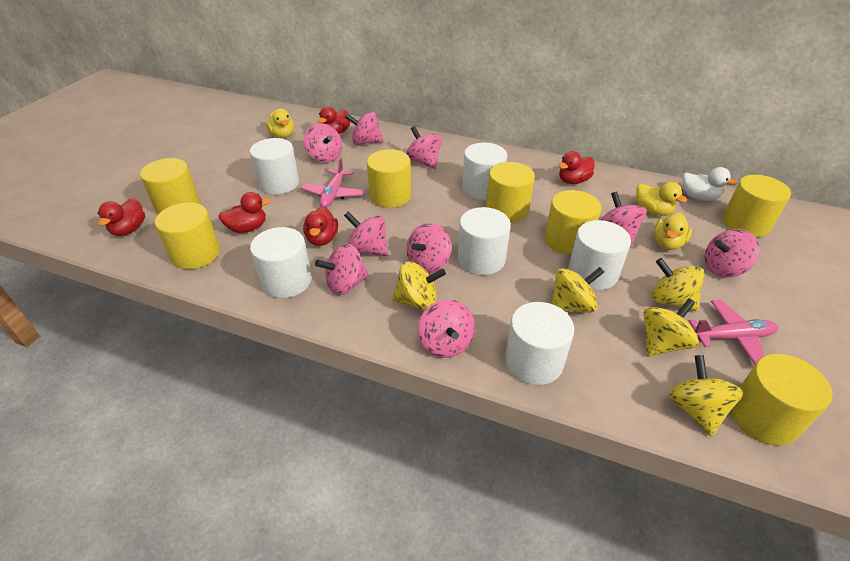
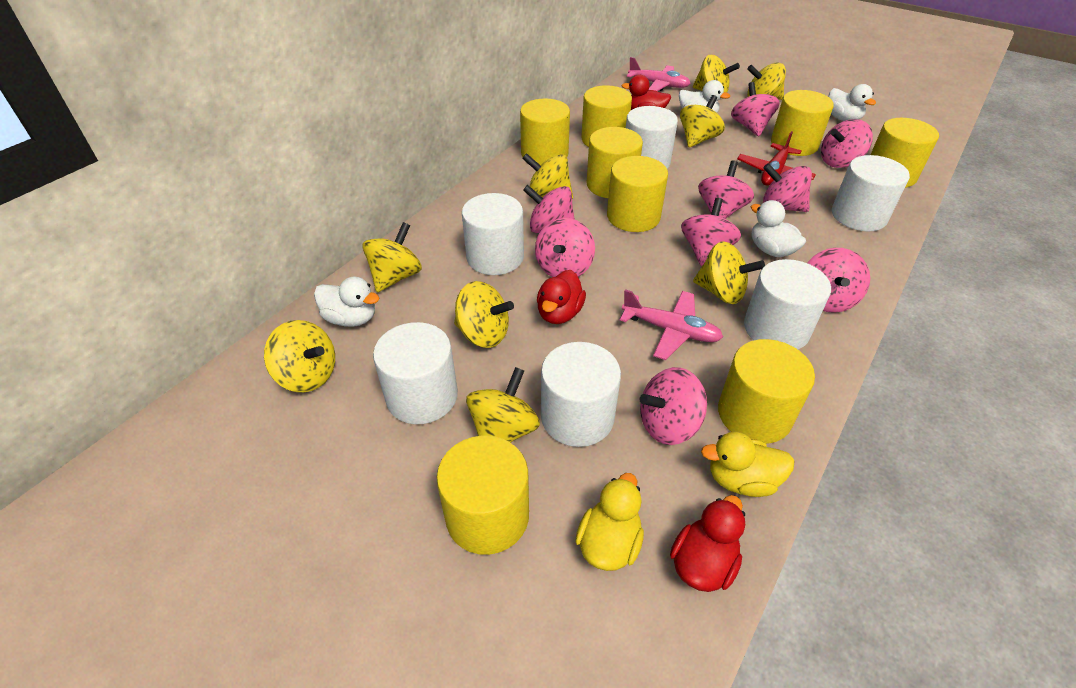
red duck: [98,198,145,236] [218,192,271,233] [303,207,338,246] [318,106,350,134] [558,151,595,184] = 5 -> [537,270,586,324] [621,75,671,110] [670,495,745,592] = 3
red plane: none = 0 -> [737,131,816,186] = 1
white duck: [682,167,737,201] = 1 -> [314,276,379,327] [679,80,730,113] [751,200,806,257] [828,84,876,121] = 4
yellow cylinder: [140,158,200,214] [155,202,220,269] [367,149,411,208] [486,162,535,222] [545,190,601,255] [723,175,791,237] [731,354,833,446] = 7 -> [437,436,529,555] [520,99,570,166] [581,85,632,147] [587,127,643,198] [607,156,668,232] [718,339,815,444] [771,90,834,156] [871,118,939,188] = 8
yellow duck: [266,109,294,138] [636,182,687,216] [654,213,692,250] = 3 -> [575,473,644,571] [701,432,795,497] = 2
yellow spinning top: [392,261,446,311] [551,267,604,313] [643,298,699,357] [652,258,704,311] [669,355,743,436] = 5 -> [264,320,335,392] [363,222,422,292] [454,281,514,348] [466,367,540,443] [522,153,573,199] [680,95,725,148] [693,55,740,93] [693,241,765,304] [747,62,786,100] = 9

